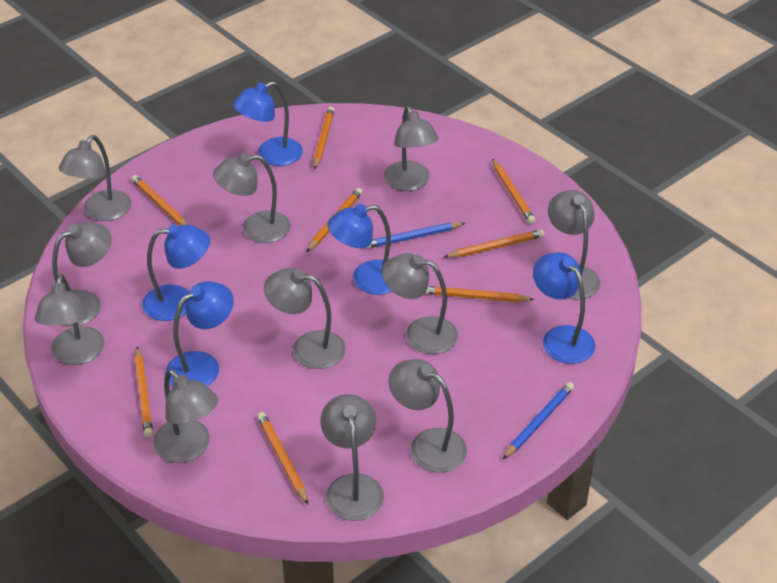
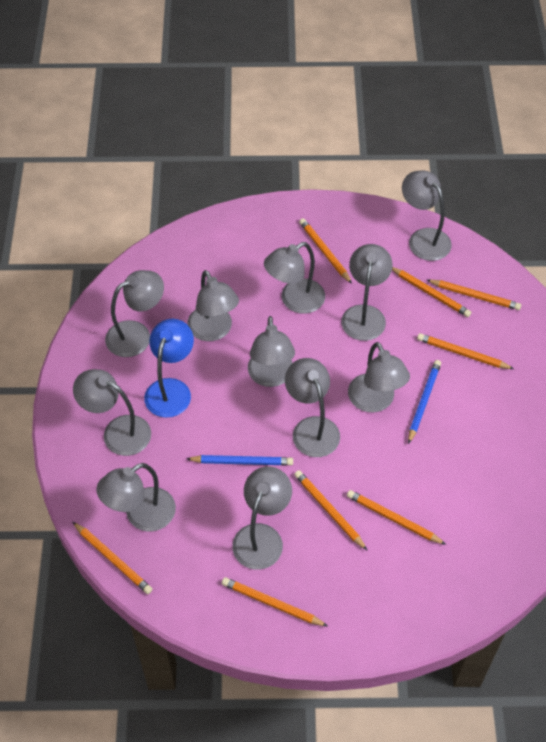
blue lamp: [142,224,210,321] [166,281,234,387] [233,81,303,166] [327,204,392,295] [533,252,595,364] = 5 -> [144,319,194,418] = 1

